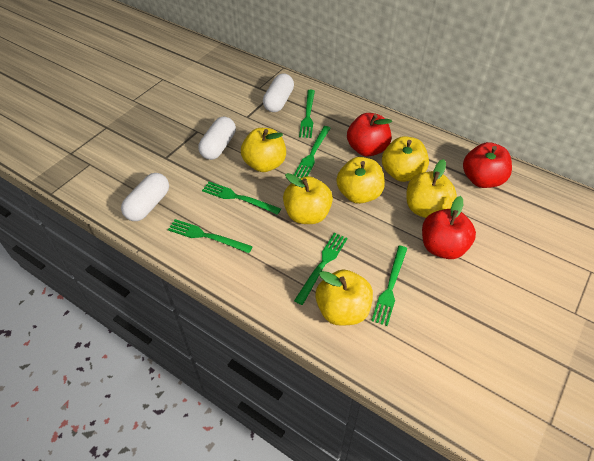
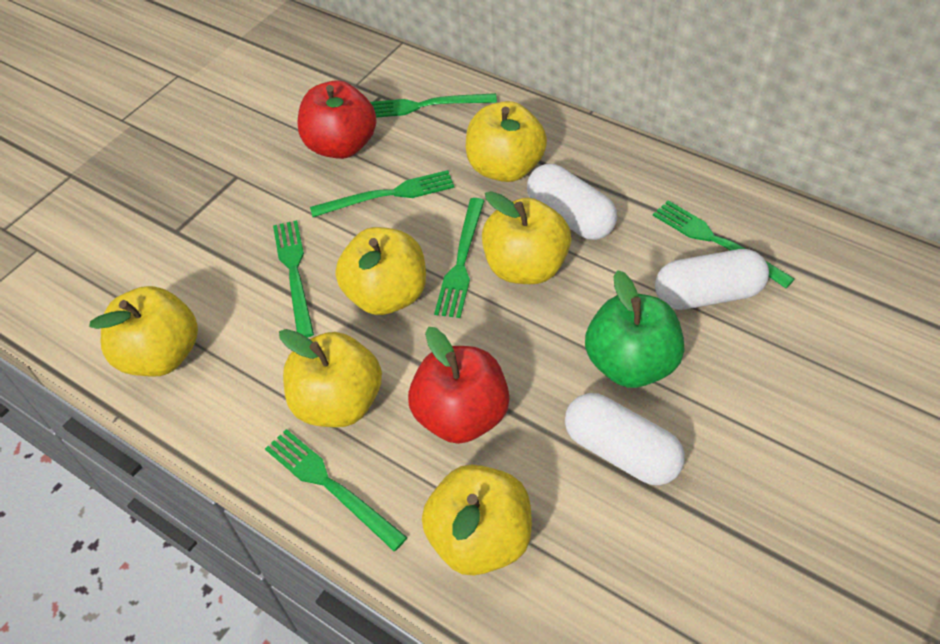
green apple: none = 0 -> [585,270,684,388] = 1
red apple: [347,113,392,157] [422,196,476,259] [463,142,512,188] = 3 -> [297,80,377,159] [408,327,510,444] = 2

